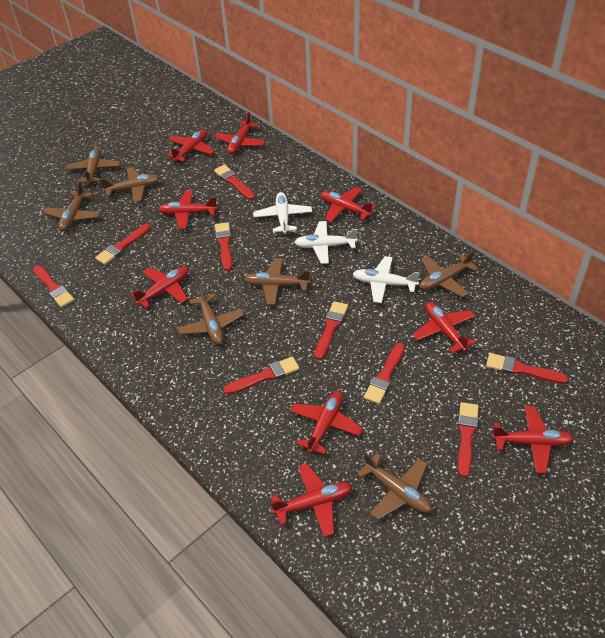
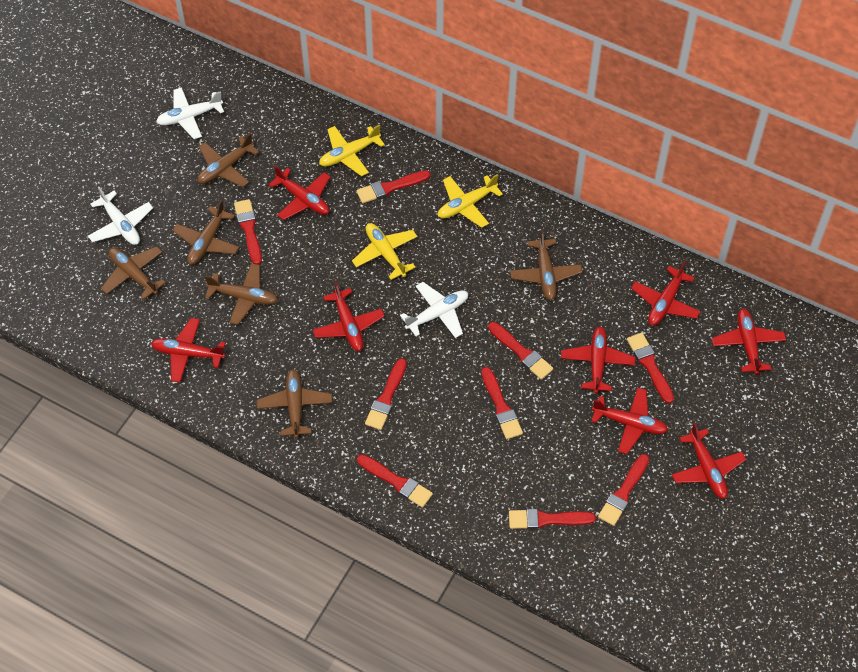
brown plane: [44,182,100,231] [65,148,120,185] [100,167,160,202] [178,286,244,344] [245,258,310,305] [357,452,431,520] [419,250,478,297] = 7 -> [101,246,166,300] [173,200,239,265] [198,133,259,187] [205,263,278,325] [257,369,333,438] [510,229,582,300] = 6
red plane: [130,267,189,308] [158,190,218,229] [166,130,215,162] [214,112,265,154] [271,464,352,537] [290,391,363,455] [321,187,376,222] [413,302,476,353] [492,406,574,473] = 9 -> [151,318,226,382] [269,165,331,220] [313,282,385,351] [561,327,636,393] [591,387,668,454] [631,261,701,326] [672,423,746,499] [712,308,786,375] = 8
yellow plane: none = 0 -> [319,125,385,176] [352,223,418,280] [438,174,503,228] = 3

